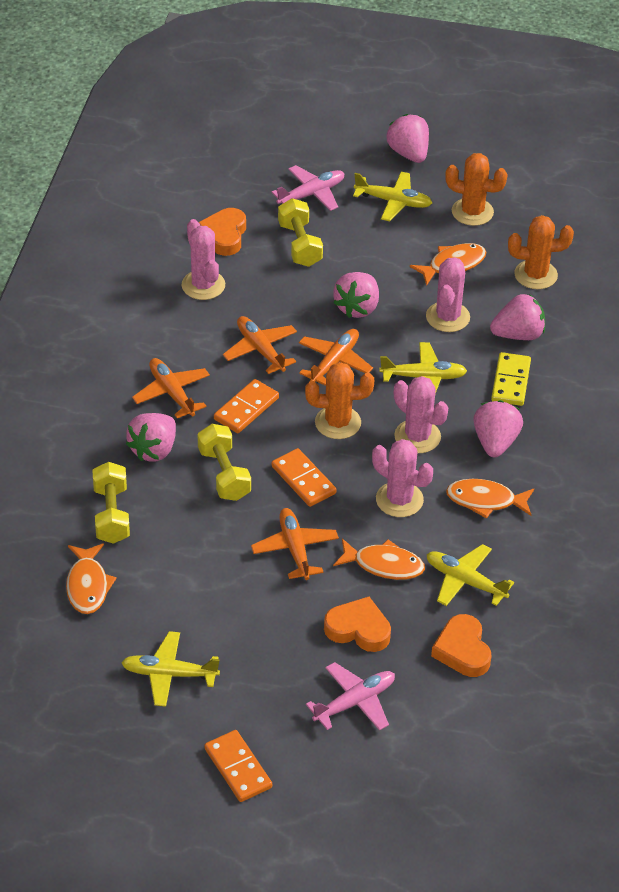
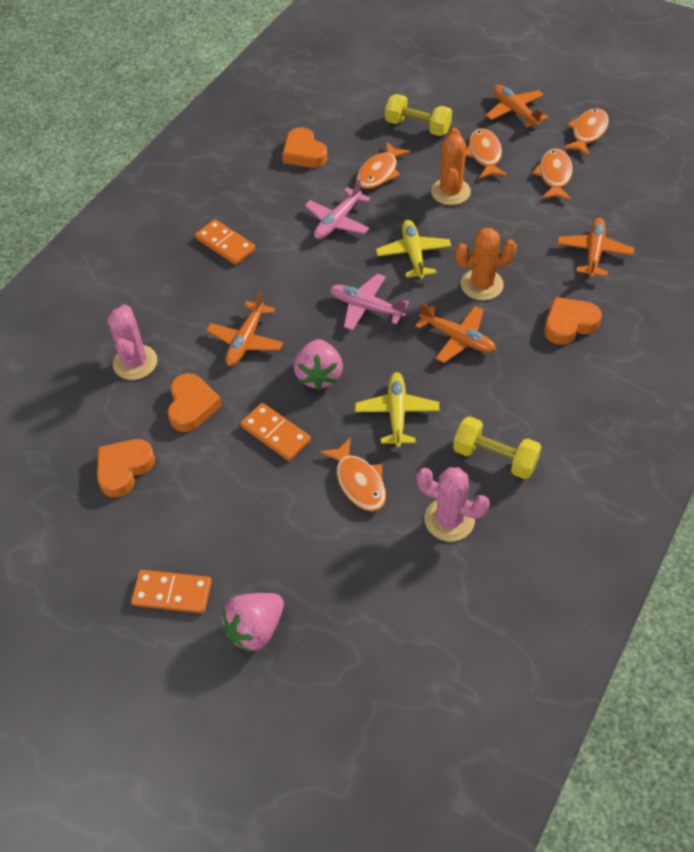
orange cactus: [305,362,374,439] [445,153,508,226] [508,215,574,289] = 3 -> [431,128,471,205] [455,228,517,300] = 2
orange fish: [66,543,117,614] [333,538,425,580] [410,243,486,286] [446,479,534,519] = 4 -> [320,437,386,512] [357,142,411,189] [466,129,508,179] [532,149,573,200] [562,108,609,156] = 5
orange heart: [199,208,246,256] [324,597,391,652] [431,614,491,677] = 3 -> [97,439,155,497] [168,373,222,432] [282,127,327,168] [544,297,602,345] = 4
pink cactus: [182,219,225,300] [372,439,433,517] [394,376,448,453] [426,257,470,332] = 4 -> [107,304,157,380] [417,468,490,541] = 2
pink strawberry: [126,413,176,462] [333,272,379,318] [387,114,429,163] [473,400,523,457] [490,294,545,340] = 5 -> [221,593,284,653] [294,339,343,390] = 2
yellow domino: [491,352,531,406] = 1 -> none = 0
yellow dumbbell: [93,462,130,544] [198,424,251,501] [278,198,323,267] = 3 -> [385,94,452,136] [453,416,541,479] = 2
yellow plane: [121,631,220,707] [353,172,432,221] [379,342,467,394] [426,544,514,606] = 4 -> [355,372,440,447] [376,220,451,279] = 2

